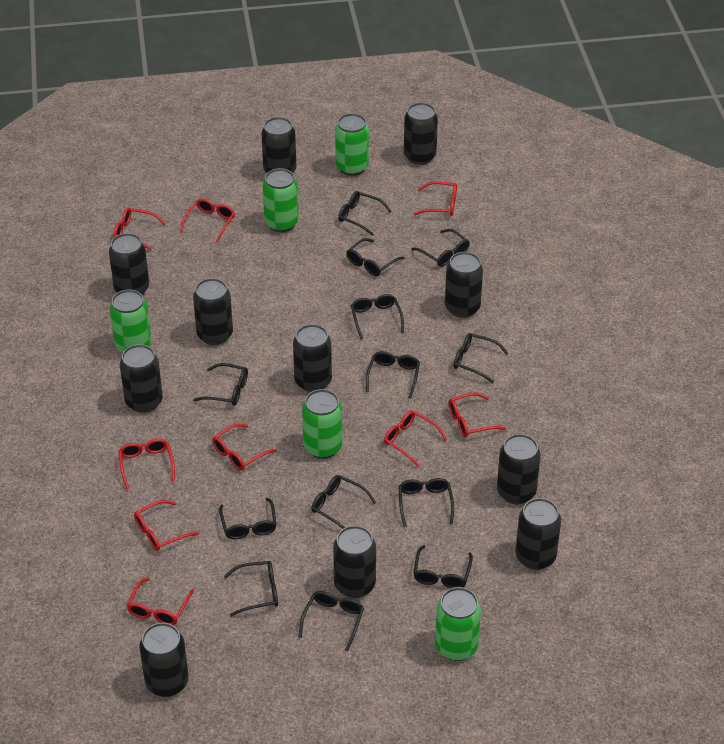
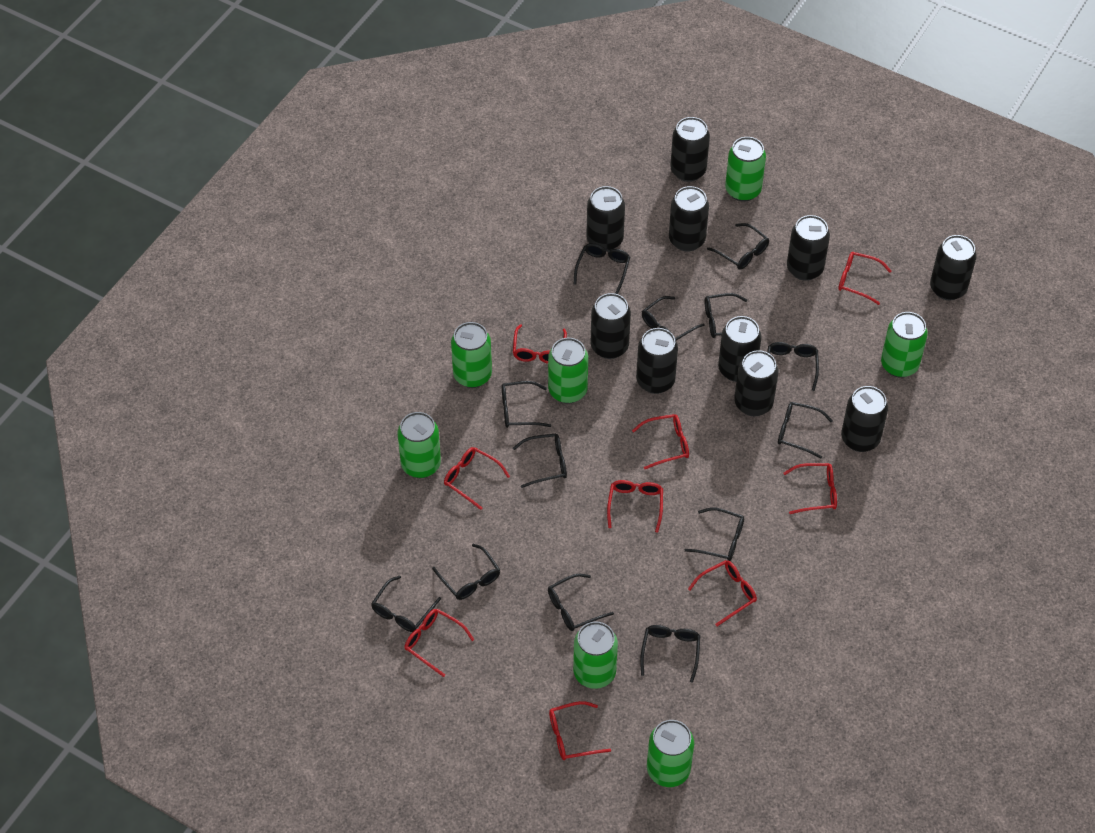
black can: [109,233,149,295] [120,344,163,413] [139,623,189,697] [193,278,233,345] [261,117,296,173] [293,324,332,392] [333,525,376,598] [404,102,438,165] [445,252,483,318] [497,434,541,504] [516,498,561,570] = 11 -> [586,186,625,250] [591,293,631,359] [636,328,678,394] [669,186,709,252] [670,117,710,182] [718,316,762,382] [734,350,779,416] [787,215,830,281] [841,386,888,452] [930,235,976,300] = 10
green can: [110,289,152,353] [263,168,299,232] [302,389,342,459] [335,113,369,176] [435,587,481,661] = 5 -> [398,412,441,478] [451,322,492,388] [548,338,588,404] [573,622,618,689] [647,720,694,787] [725,137,766,202] [881,312,928,378] = 7

